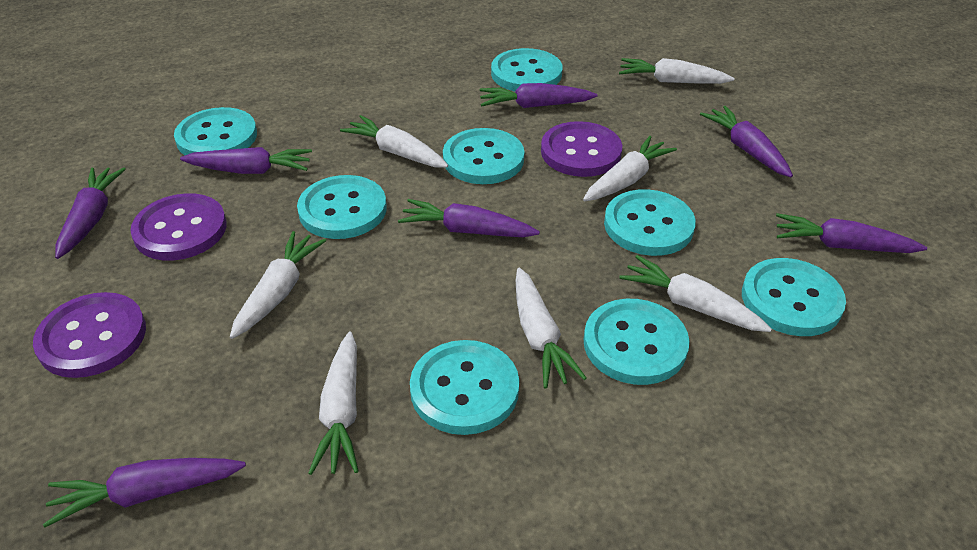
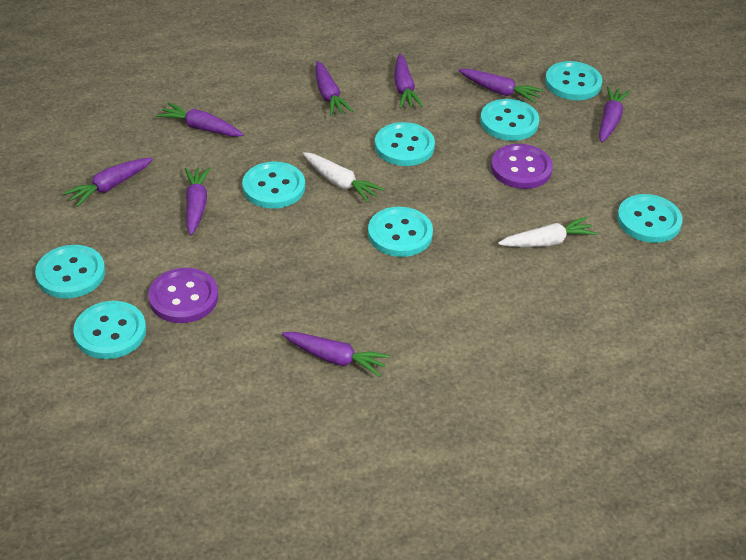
purple button: [33,292,146,378] [130,193,227,261] [541,121,622,177] = 3 -> [148,268,218,323] [491,144,553,189] = 2
purple carrot: [43,458,246,527] [55,167,126,259] [180,147,312,174] [398,199,540,237] [479,83,597,108] [700,106,793,177] [776,213,927,253] = 7 -> [63,158,153,207] [156,102,244,137] [185,167,210,235] [282,332,390,377] [315,61,353,116] [394,54,423,108] [458,69,544,103] [599,86,630,142] = 8
white carrot: [230,231,326,339] [308,332,359,475] [340,115,448,168] [516,268,587,389] [583,136,677,201] [619,58,734,84] [619,255,772,332] = 7 -> [303,152,384,202] [498,217,597,247] = 2

